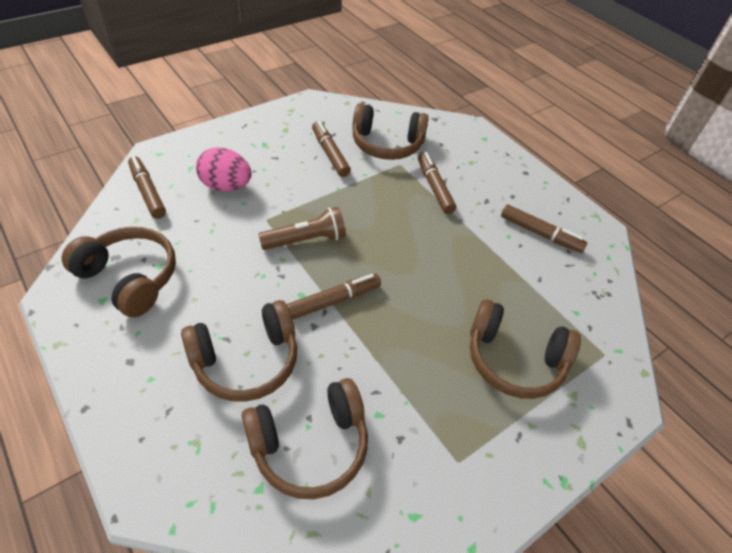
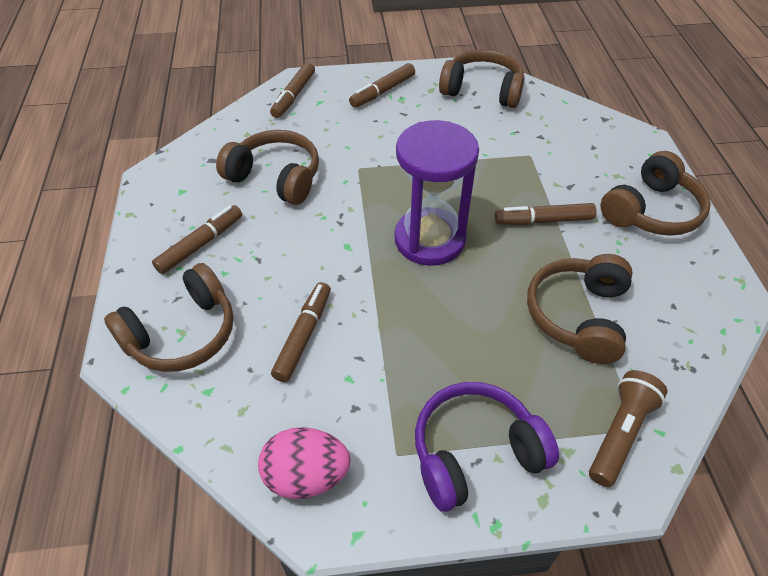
purple headphones: none = 0 -> [415,382,559,512] = 1
purple hourglass: none = 0 -> [394,120,479,266] = 1

